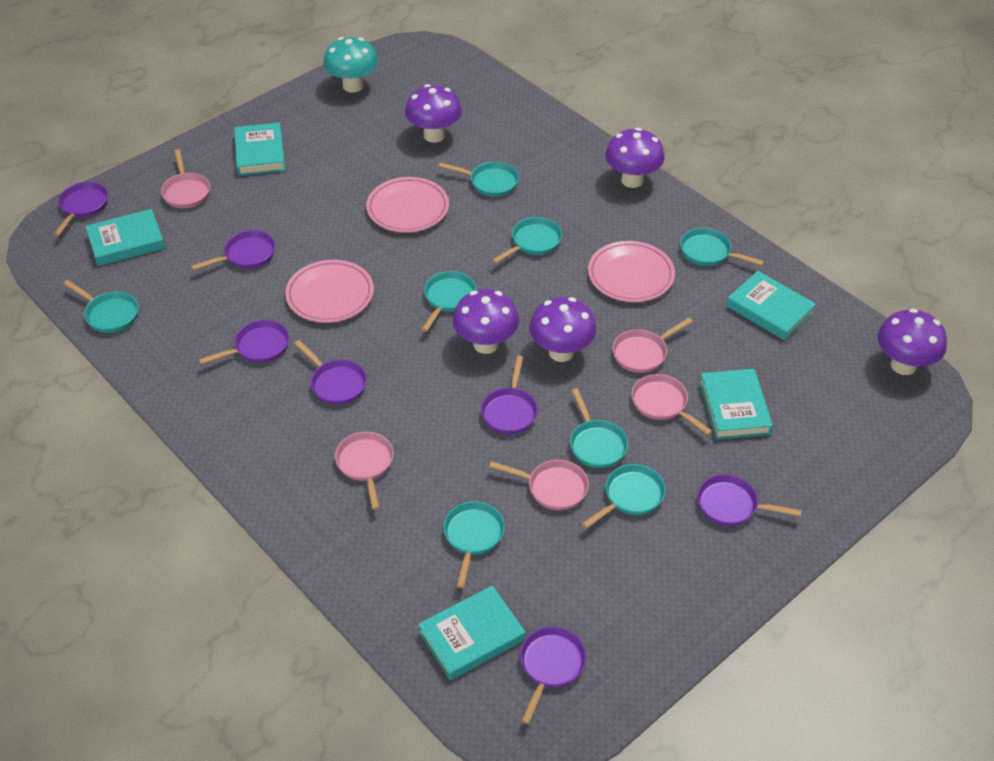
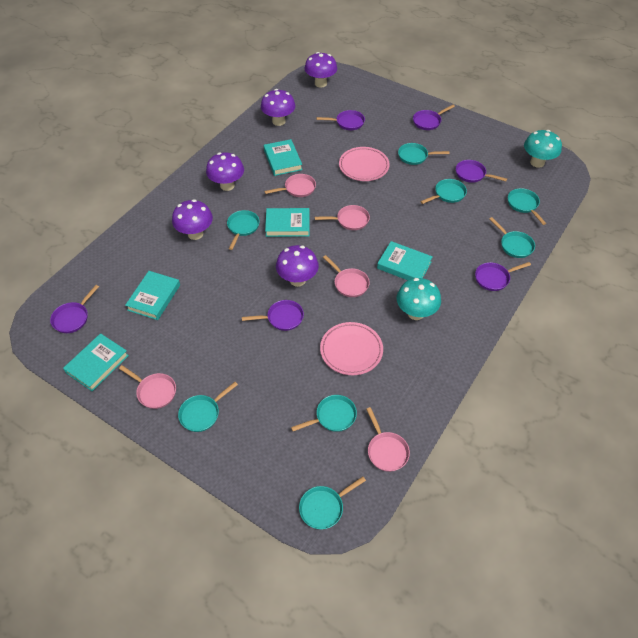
pink plate: [285,260,374,323] [366,177,449,233] [588,241,675,302] = 3 -> [320,322,383,375] [339,147,390,181] = 2
purple pan: [54,182,108,236] [191,230,275,270] [199,320,289,365] [294,340,367,405] [481,355,538,434] [520,627,586,724] [697,474,802,526] = 7 -> [50,285,99,333] [242,300,304,331] [317,110,365,130] [413,105,455,130] [456,160,507,183] [475,262,531,291] = 6
turquoise mushroom: [323,37,378,93] = 1 -> [397,278,441,320] [524,130,562,168] = 2

